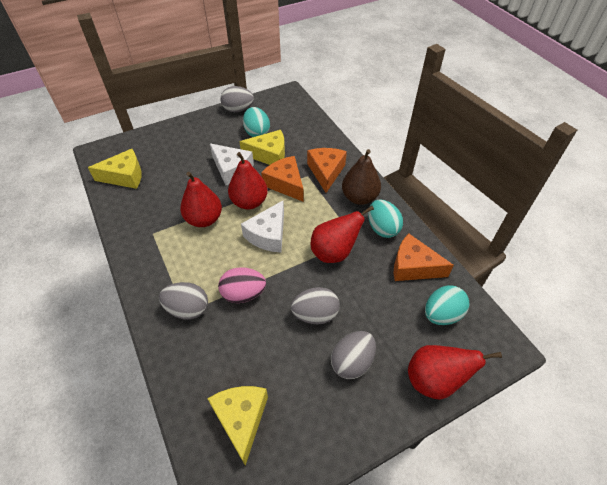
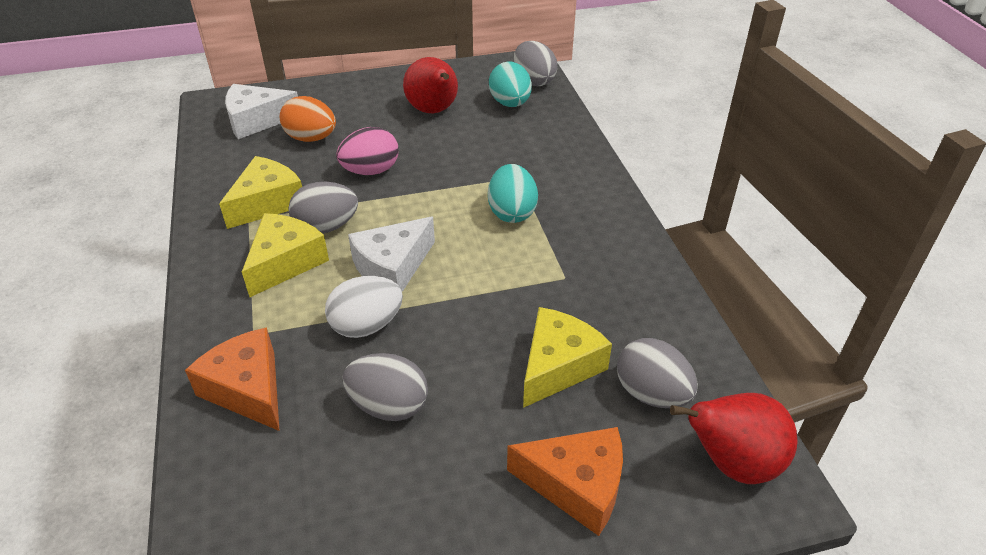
brown pear: [342,149,381,205] = 1 -> none = 0
orange cheese: [261,156,303,201] [307,148,347,193] [394,234,454,281] = 3 -> [185,327,280,431] [507,427,623,536] = 2
orange egg: none = 0 -> [280,96,336,142] = 1
red pear: [180,172,222,227] [228,152,268,210] [310,206,374,263] [408,345,502,400] = 4 -> [403,57,458,113] [670,393,797,484] = 2
turquoise egg: [243,107,270,137] [368,200,403,238] [425,285,470,325] = 3 -> [488,164,538,223] [489,62,532,107] = 2
white egg: none = 0 -> [325,276,403,338] = 1

